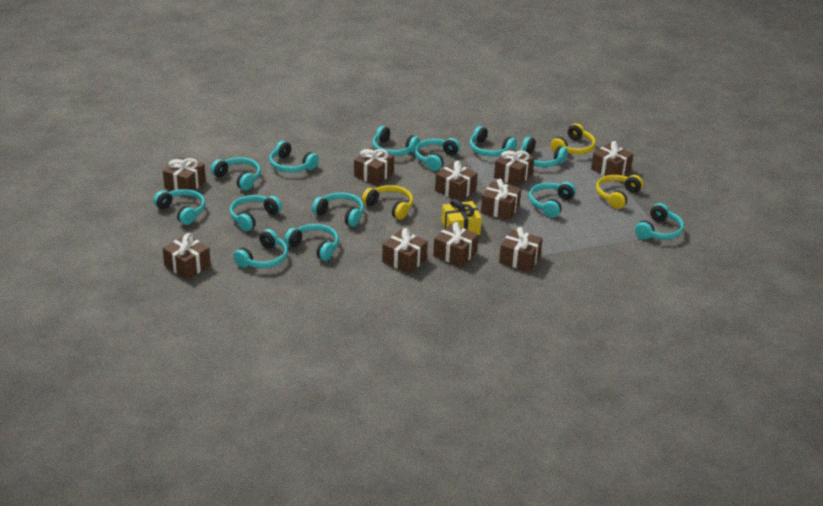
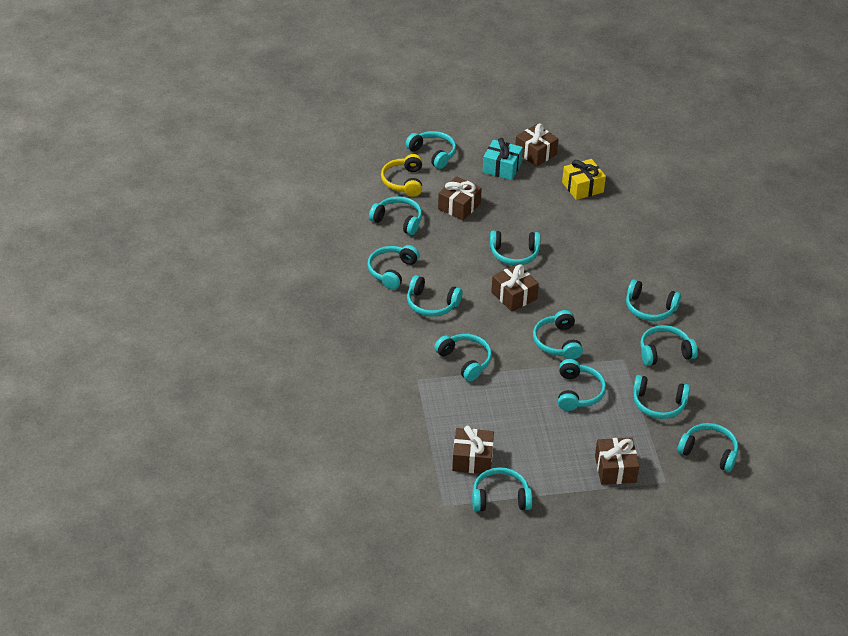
brown gift: [163,157,206,191] [163,233,211,280] [354,147,394,185] [382,228,428,274] [433,222,478,267] [435,160,477,201] [481,179,521,220] [494,149,535,187] [499,227,543,272] [591,141,633,176] = 10 -> [438,176,482,221] [452,426,494,474] [491,264,539,312] [515,124,559,166] [595,438,639,485] = 5
turquoise gift: none = 0 -> [483,138,523,180] = 1
yellow headphones: [362,185,413,220] [550,123,596,154] [596,175,643,209] = 3 -> [381,154,422,197] = 1

